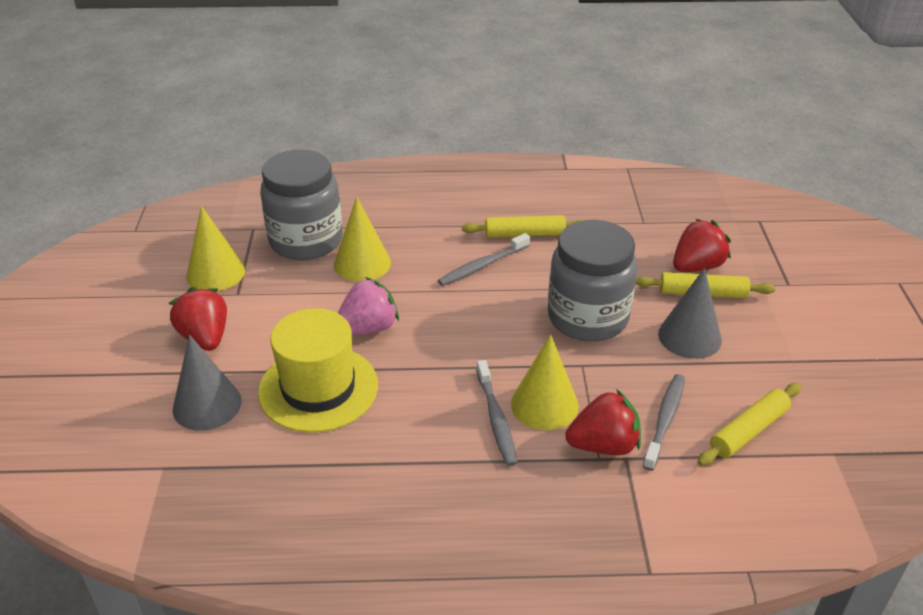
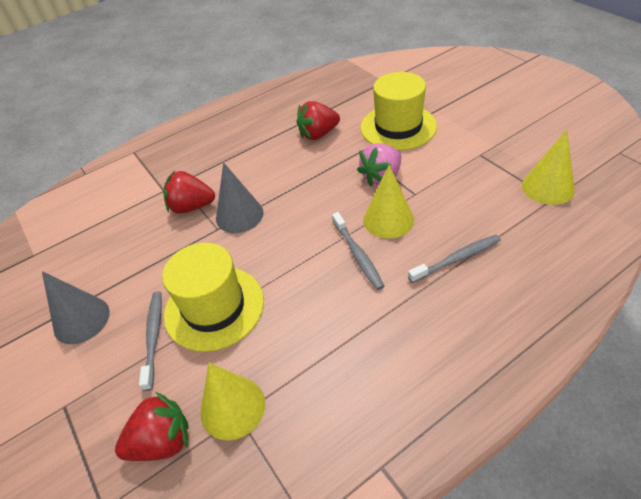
grey jar: [260,150,342,260] [548,220,637,342] = 2 -> none = 0
yellow hat: [258,308,378,433] = 1 -> [162,243,264,352] [361,72,437,150] = 2
yellow rolling pin: [462,215,584,238] [635,272,775,298] [697,383,801,466] = 3 -> none = 0

